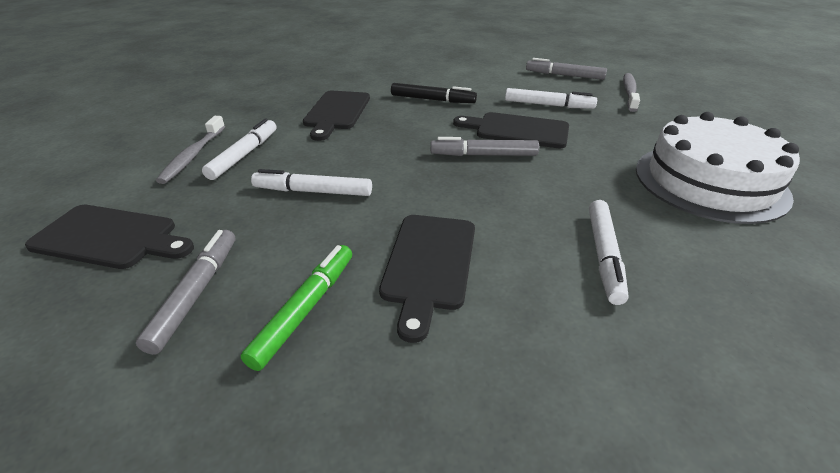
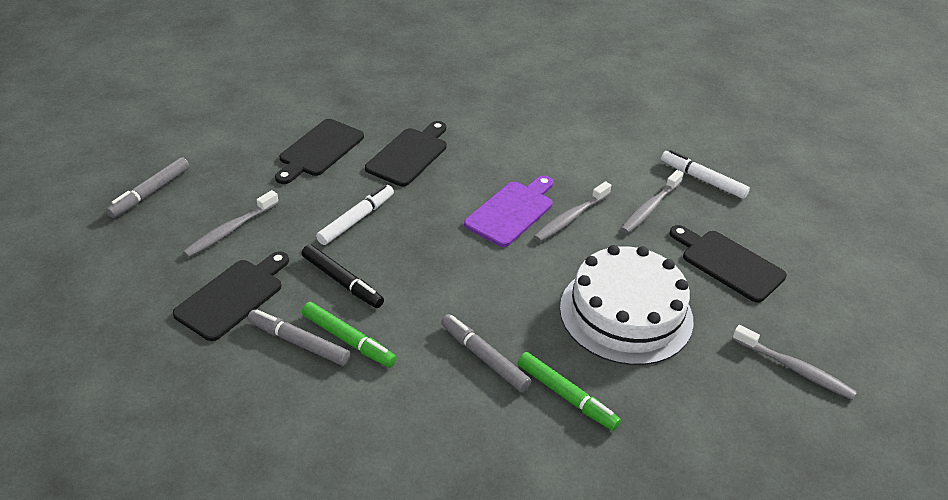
green marker: [241,245,352,371] = 1 -> [302,302,397,368] [518,352,621,431] = 2
grey toothbrush: [156,116,225,184] [623,73,640,112] = 2 -> [183,190,279,258] [534,181,611,242] [621,170,684,234] [732,325,857,400] = 4
purple cutting board: none = 0 -> [464,175,553,247] = 1
white marker: [202,118,276,180] [251,169,372,196] [505,88,597,109] [589,200,629,305] = 4 -> [316,184,394,245] [661,150,750,199] = 2

